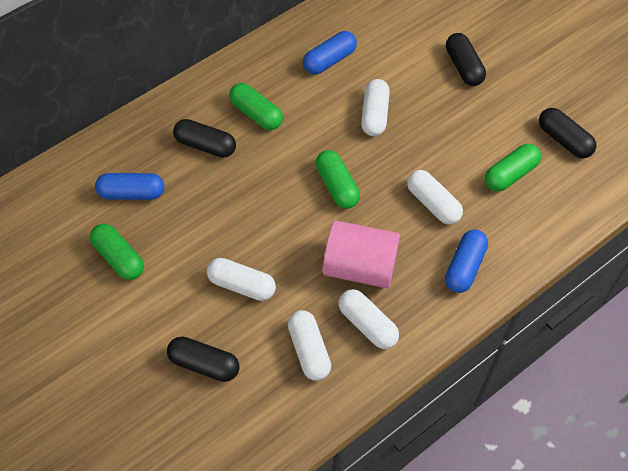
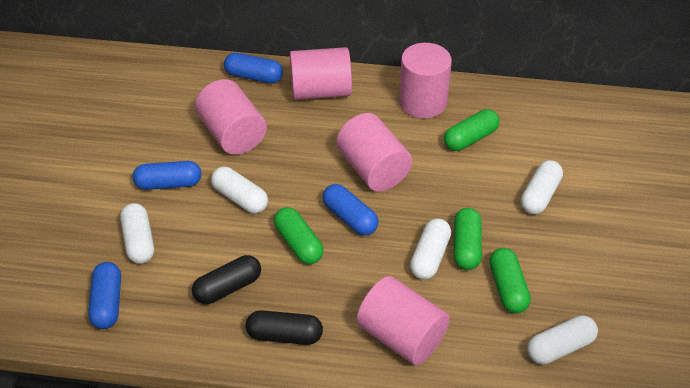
black capsule: [167,337,240,382] [173,119,236,158] [446,33,486,86] [539,108,596,158] = 4 -> [192,255,261,304] [245,310,323,345] = 2
blue capsule: [95,173,164,200] [303,31,357,74] [445,230,488,293] = 3 -> [88,262,121,329] [133,161,202,190] [224,53,283,84] [323,184,378,236] = 4
pink cylinder: [323,221,400,288] = 1 -> [195,79,267,155] [290,47,352,100] [336,113,412,192] [357,276,450,365] [399,43,452,119] = 5

